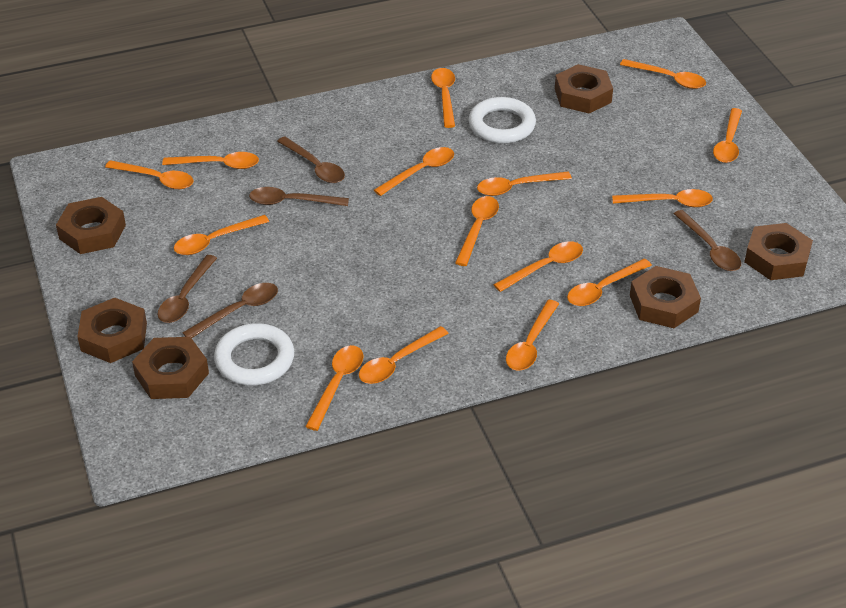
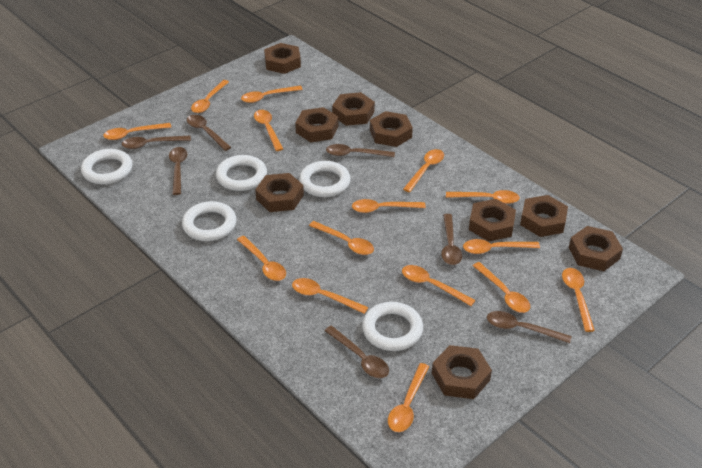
brown nut: [56,197,126,254] [77,298,147,363] [132,337,209,399] [555,64,613,114] [630,266,701,328] [744,223,813,280] = 6 -> [255,173,304,212] [264,43,301,74] [295,107,339,142] [332,92,375,126] [370,111,413,147] [432,345,492,399] [469,199,516,242] [520,195,568,237] [569,226,623,271] = 9
brown spoon: [158,255,217,323] [182,283,278,338] [249,187,349,206] [277,136,345,183] [674,210,741,271] = 5 -> [122,136,191,149] [169,147,187,195] [187,115,231,151] [325,326,389,378] [326,144,395,157] [441,214,462,265] [487,311,572,343] = 7
white ring: [214,323,294,386] [469,97,536,144] = 2 -> [81,149,132,184] [182,201,236,241] [216,155,267,191] [299,161,351,197] [362,302,423,351] = 5

